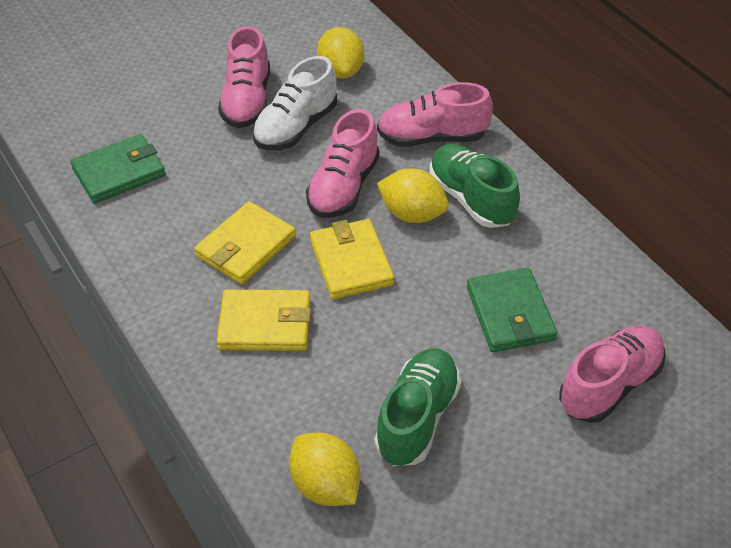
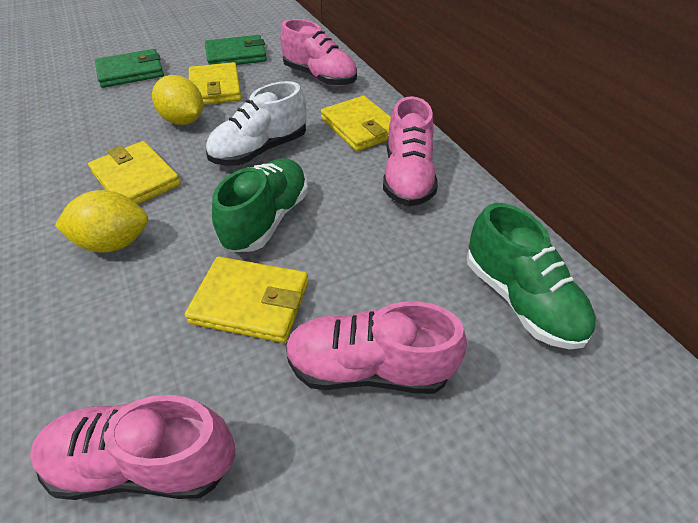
yellow lemon: [289,432,360,506] [317,27,364,78] [377,169,449,223] = 3 -> [55,190,148,253] [152,75,203,125] = 2
yellow wallet: [194,201,296,284] [216,290,311,351] [310,219,394,299] = 3 -> [88,141,181,205] [185,256,309,343] [189,62,241,105] [321,96,391,151] = 4

